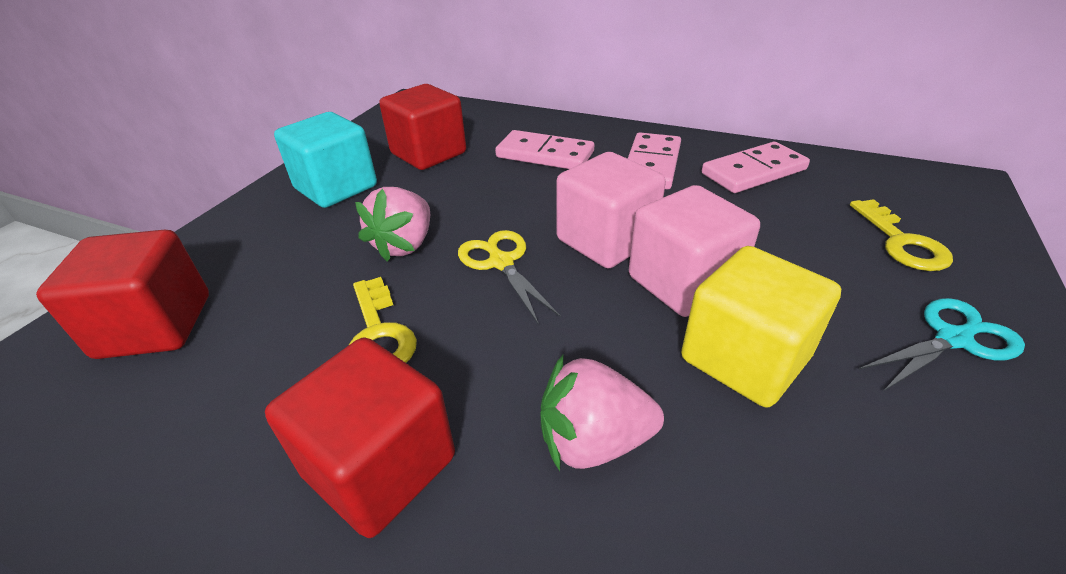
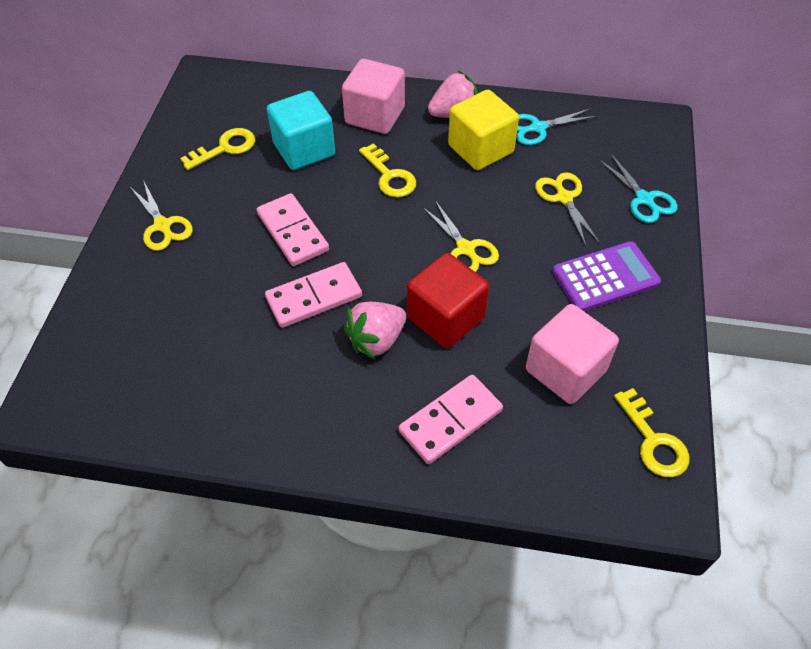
purple calculator: none = 0 -> [552,241,661,311] = 1
red cube: [36,230,209,359] [265,338,455,538] [379,84,466,170] = 3 -> [407,253,489,348] = 1
turquoise scissors: [858,298,1025,391] = 1 -> [517,108,597,145] [599,154,678,223] = 2
yellow key: [349,277,417,363] [850,199,953,271] = 2 -> [180,128,255,170] [359,143,416,198] [614,388,689,477] = 3
yellow scissors: [458,230,561,323] = 1 -> [130,180,193,251] [423,200,499,272] [535,173,600,246] = 3

